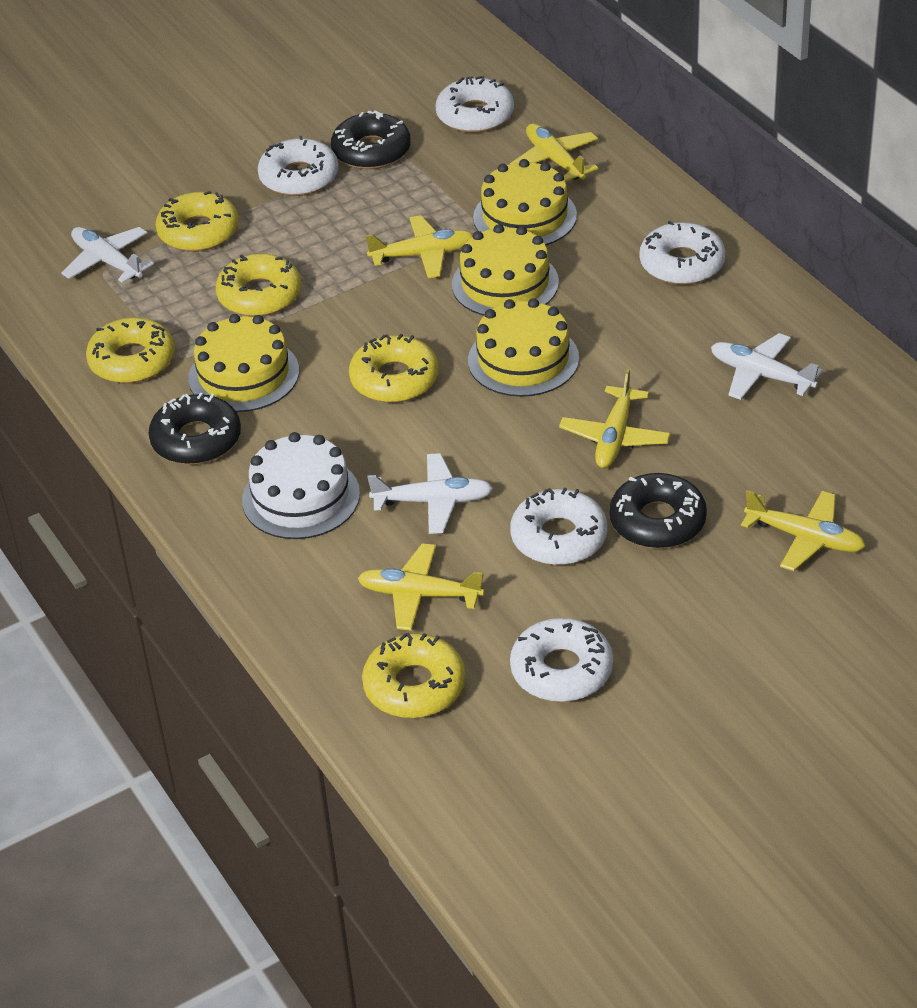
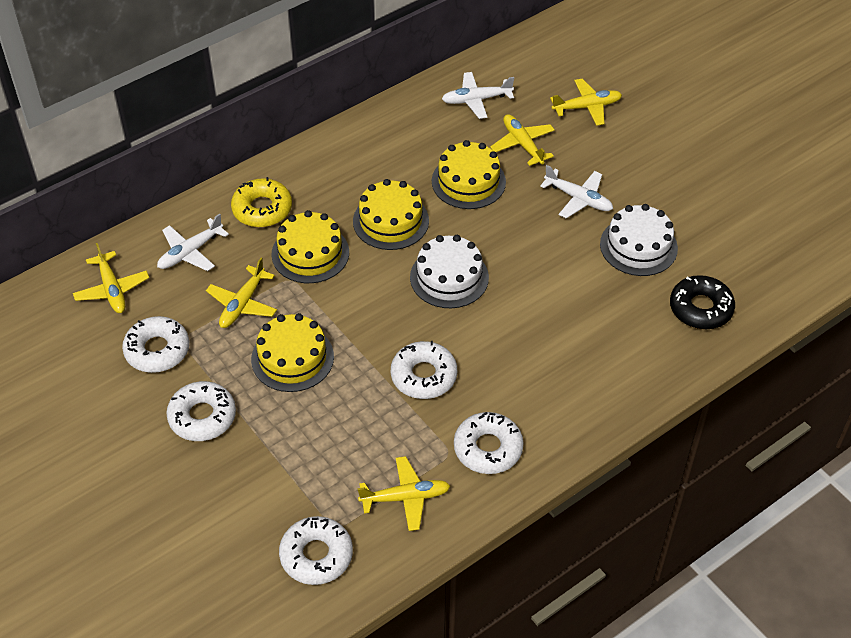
black donut: [148,393,241,465] [331,111,411,169] [609,473,707,548] = 3 -> [670,275,735,329] = 1
white cake: [242,432,360,539] = 1 -> [410,235,489,308] [600,204,678,276] = 2
yellow donut: [86,317,175,383] [156,191,239,252] [216,253,302,317] [349,334,439,403] [362,633,466,718] = 5 -> [231,177,292,227] = 1

